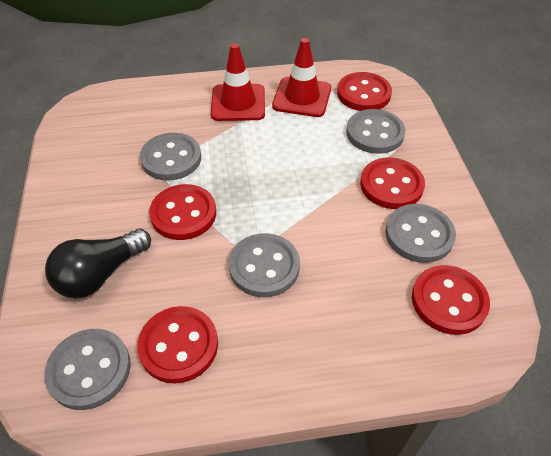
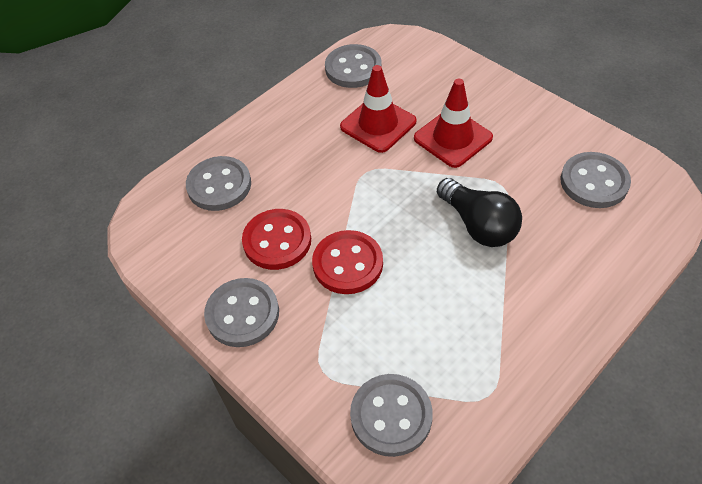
red button: [137,306,218,384] [149,184,216,240] [337,72,392,111] [360,157,425,209] [412,265,490,335] = 5 -> [242,209,311,270] [312,230,383,294] = 2

